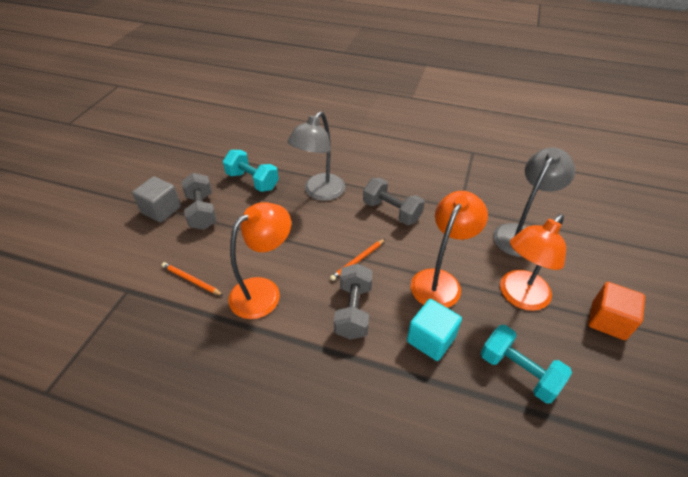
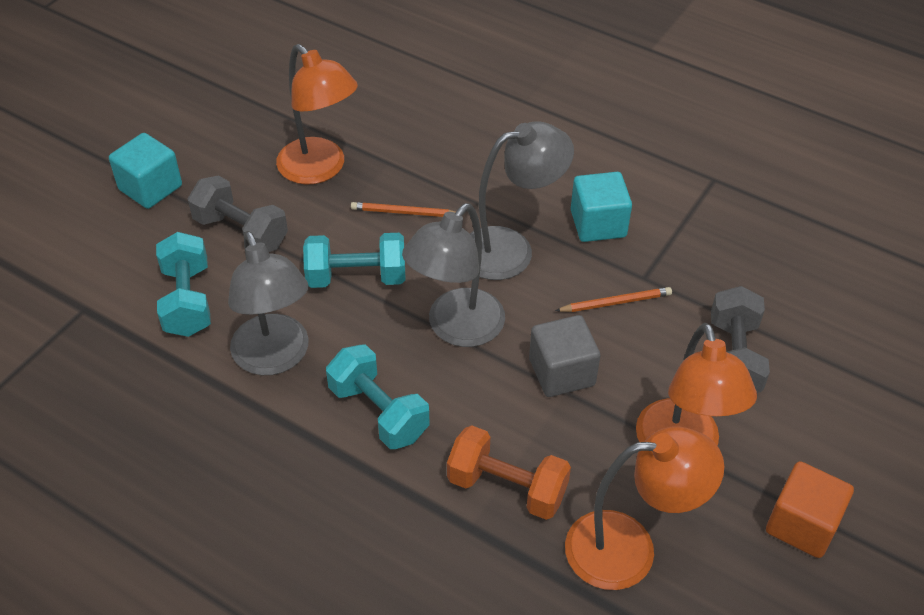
grey dumbbell: [181,173,217,230] [334,263,373,340] [363,178,425,225] = 3 -> [188,176,288,252] [711,286,770,393] = 2
grey lamp: [287,111,345,201] [493,147,576,257] = 2 -> [228,231,309,375] [402,203,505,347] [470,121,574,280] = 3
orange dumbbell: none = 0 -> [447,425,571,520] = 1
turquoise cube: [407,299,462,361] = 1 -> [109,133,182,209] [571,172,632,242] = 2
turquoise dumbbell: [223,150,279,192] [481,325,572,403] = 2 -> [156,232,211,337] [303,233,405,288] [326,344,430,449] = 3

